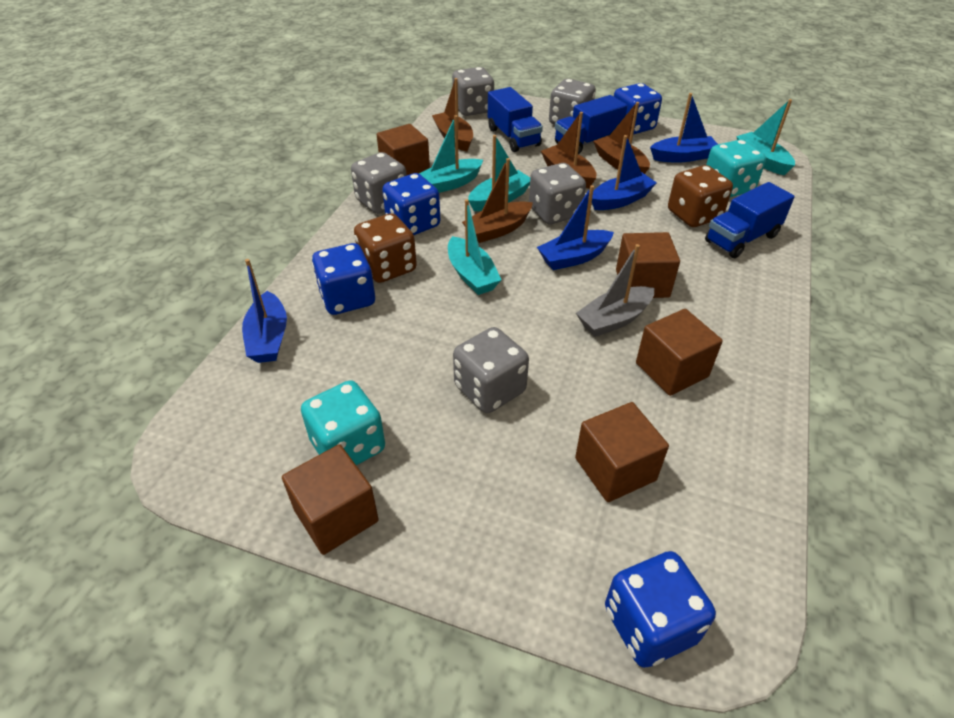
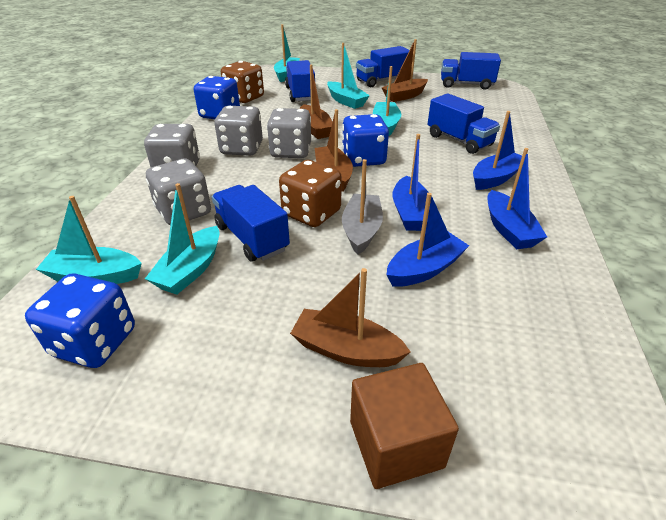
blue dice: [312,243,375,315] [382,173,440,235] [605,551,716,668] [614,83,662,135] = 4 -> [25,274,135,368] [194,76,240,119] [342,114,389,167] = 3
blue truck: [488,87,543,152] [555,95,627,154] [705,182,795,258] = 3 -> [212,185,290,262] [285,60,315,102] [356,46,409,87] [428,93,500,154] [441,52,501,90] = 5
brown cube: [282,444,379,555] [377,124,430,175] [575,402,669,502] [616,232,680,298] [636,309,723,396] = 5 -> [350,363,459,489] = 1
grey dice: [351,152,407,214] [452,67,494,116] [453,327,529,413] [529,163,586,224] [549,79,596,125] = 5 -> [144,124,200,167] [146,159,211,225] [214,106,263,156] [267,108,311,158] = 4
turquoise boat: [419,115,483,193] [448,199,501,295] [468,135,530,211] [736,99,795,175] = 4 -> [36,196,142,284] [145,183,220,294] [274,24,300,82] [327,43,370,109] [373,66,401,136] = 5
turquoise dice: [301,380,385,465] [706,139,766,197] = 2 -> none = 0

